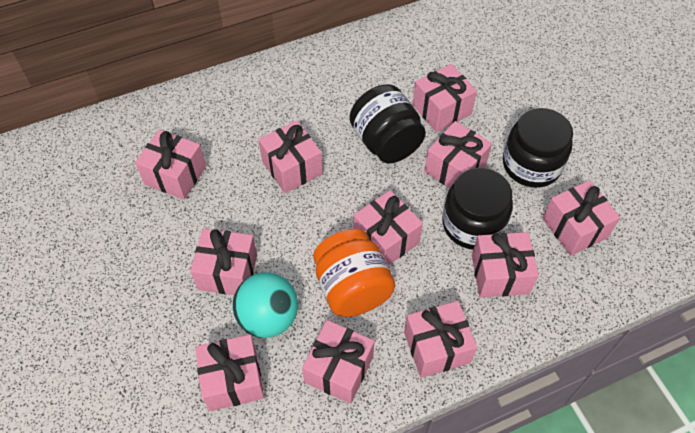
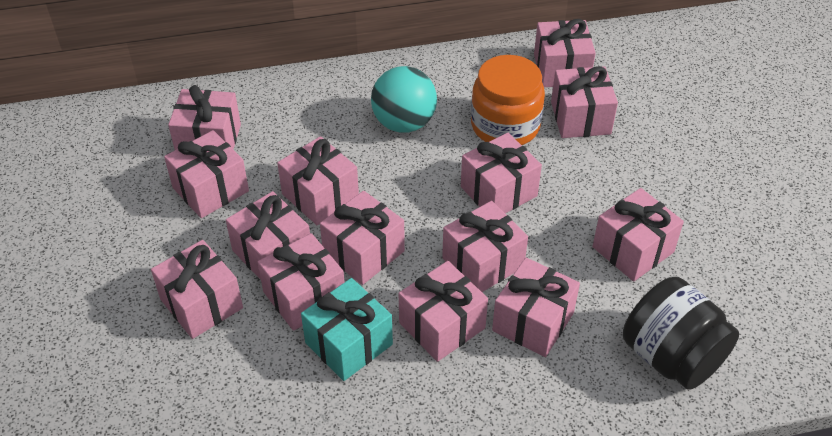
black jar: [350,84,426,163] [442,168,513,249] [503,108,573,188] = 3 -> [623,277,739,390] = 1
pink gift: [135,129,206,200] [190,228,257,295] [195,334,264,411] [259,121,323,193] [302,320,375,404] [353,190,423,266] [404,301,477,378] [413,64,477,132] [424,121,492,188] [472,232,539,298] [542,180,620,256] = 11 -> [151,240,243,339] [164,130,249,218] [168,85,241,150] [226,191,310,280] [258,233,344,331] [277,136,359,225] [320,191,405,285] [399,261,488,362] [442,201,528,292] [461,133,542,213] [492,257,580,357] [534,19,596,87] [551,66,618,138] [592,188,684,282] = 14
turquoise gift: none = 0 -> [301,278,393,381] = 1

